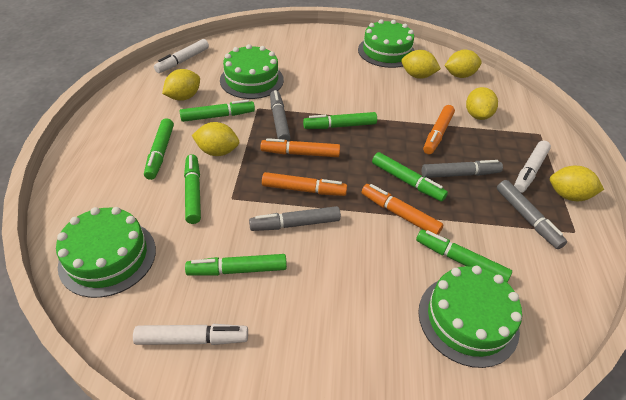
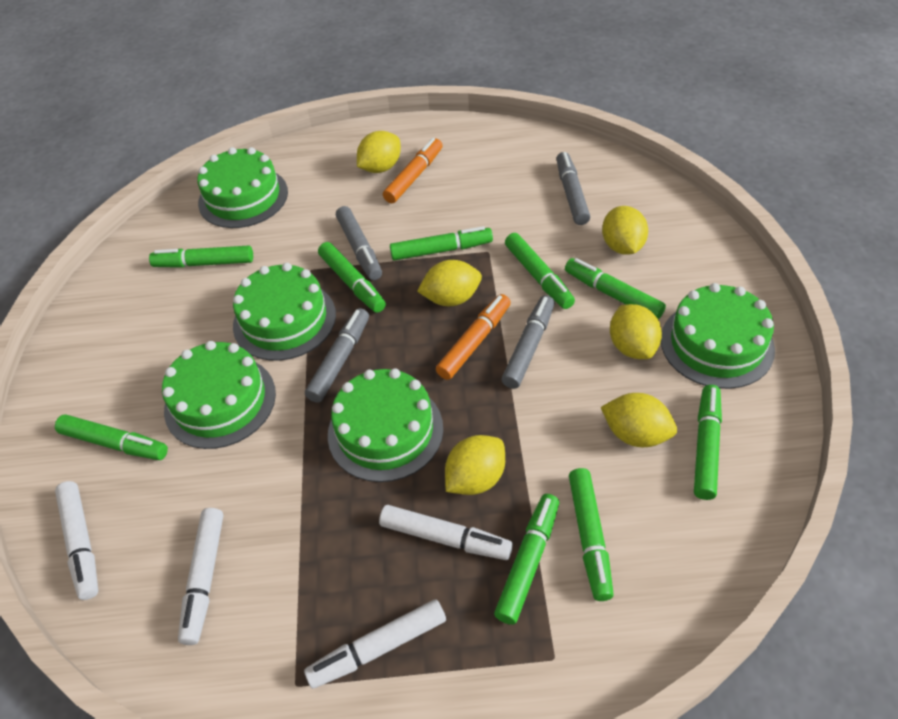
green cake: [56,207,156,298] [220,44,284,99] [358,19,415,68] [418,266,522,368] = 4 -> [162,341,276,449] [197,147,288,228] [233,263,336,361] [328,368,443,482] [661,283,775,389] = 5
green marker: [144,118,174,180] [179,100,255,122] [184,154,201,224] [185,254,287,276] [303,112,377,129] [372,152,448,201] [416,230,512,283] = 7 -> [55,415,168,460] [149,246,253,268] [318,242,386,313] [390,226,493,261] [494,494,559,625] [505,233,575,309] [565,258,666,319] [569,468,614,601] [694,385,722,500] = 9
orange marker: [261,138,340,157] [262,172,347,196] [361,184,443,235] [423,105,455,154] = 4 -> [383,138,443,203] [436,294,511,380] = 2
white marker: [133,324,248,345] [154,39,209,73] [514,141,551,193] = 3 -> [55,481,98,600] [178,508,223,645] [304,599,446,689] [379,505,513,560] = 4

